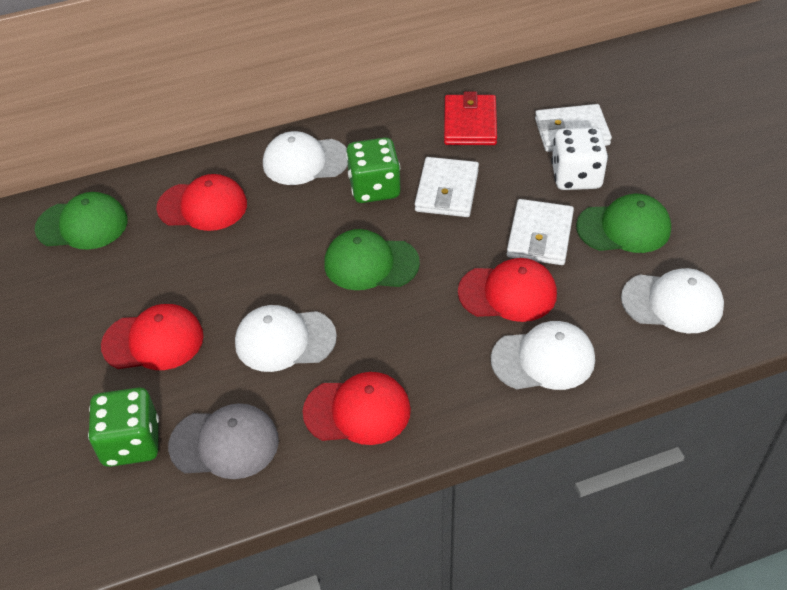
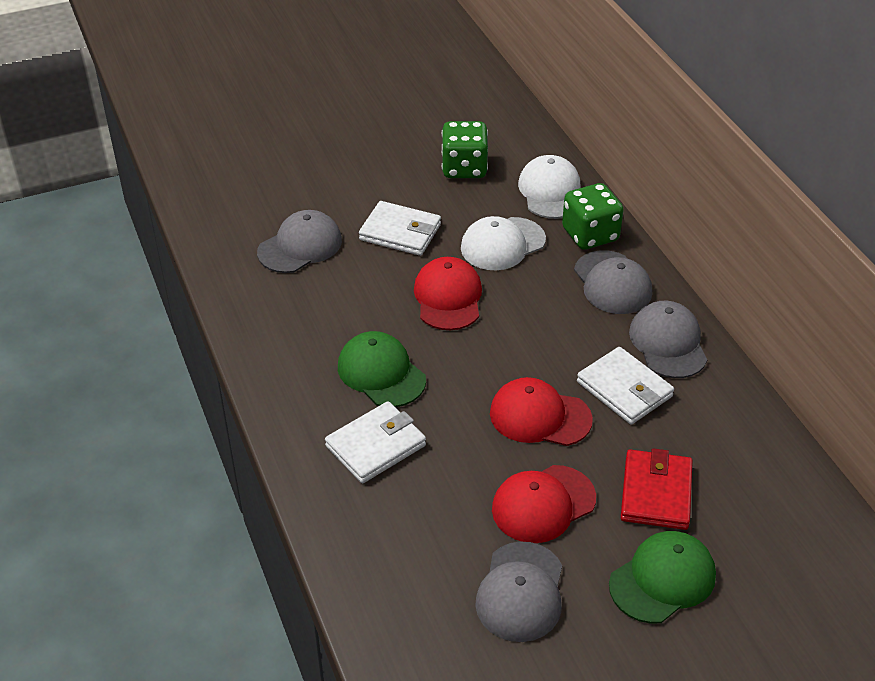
green cap: [35,192,128,250] [324,229,420,290] [576,194,671,253] = 3 -> [338,331,426,407] [609,531,716,624] = 2
grey cap: [168,403,279,479] = 1 -> [257,210,342,273] [475,541,562,642] [574,250,652,314] [629,301,707,378] = 4
red cap: [101,304,203,370] [156,174,247,231] [303,372,411,445] [458,258,557,322] = 4 -> [414,257,482,330] [490,377,593,446] [492,465,596,543] = 3
white cap: [235,305,337,372] [263,131,348,185] [491,321,595,390] [621,268,724,333] = 4 -> [461,216,546,270] [518,155,581,219] = 2
white dice: [551,127,608,190] = 1 -> none = 0

